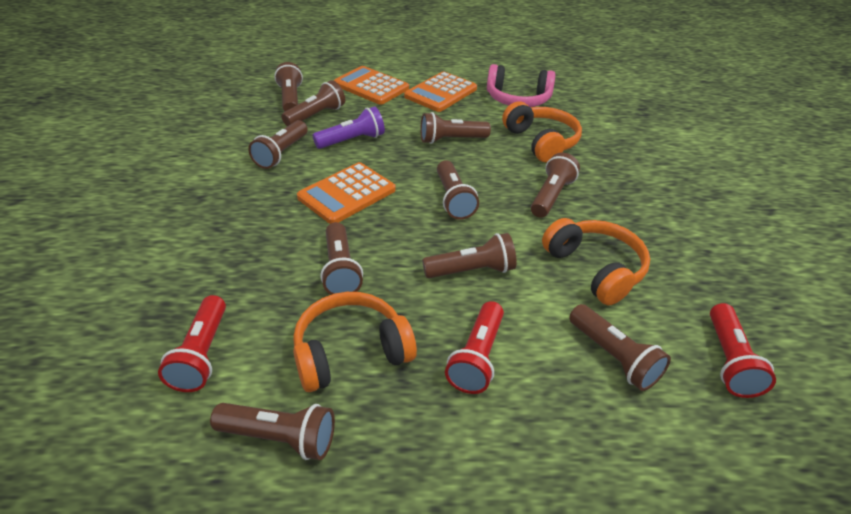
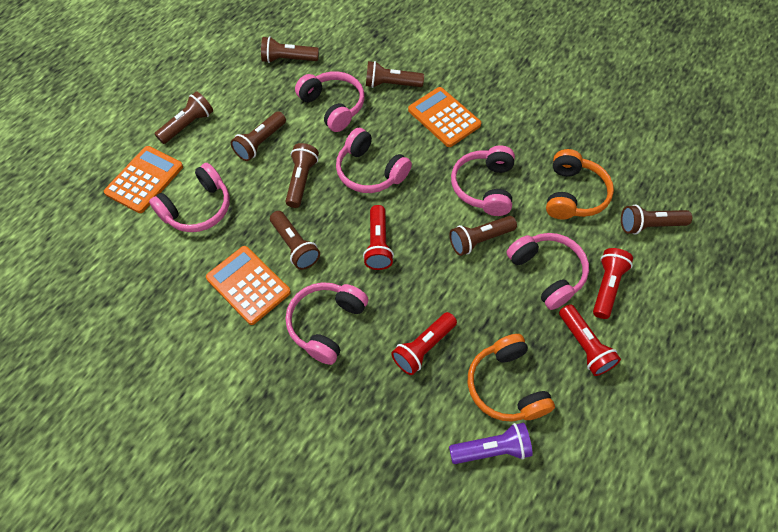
brown flashlight: [210,403,335,460] [248,120,308,169] [274,62,303,111] [282,80,345,126] [320,222,363,295] [420,112,491,144] [422,233,516,278] [437,160,479,220] [531,153,580,218] [569,304,671,391] = 10 -> [155,91,213,144] [231,111,286,161] [261,36,319,63] [270,211,320,270] [286,143,319,208] [366,61,424,88] [450,216,517,256] [621,205,692,234] = 8
orange headphones: [293,292,417,392] [502,101,582,163] [542,218,650,306] = 3 -> [468,334,555,422] [546,149,614,219] = 2
pink headphones: [487,64,555,107] = 1 -> [149,163,230,232] [286,282,369,365] [295,71,364,132] [336,128,412,193] [451,145,515,216] [507,233,589,310] = 6
red flashlight: [158,295,226,392] [445,301,504,394] [710,303,776,398] = 3 -> [363,205,394,270] [391,312,457,375] [559,304,621,376] [593,248,633,319] = 4

